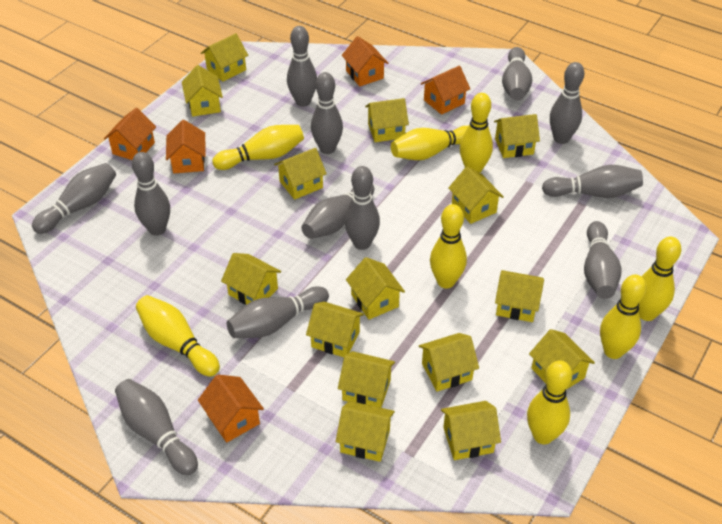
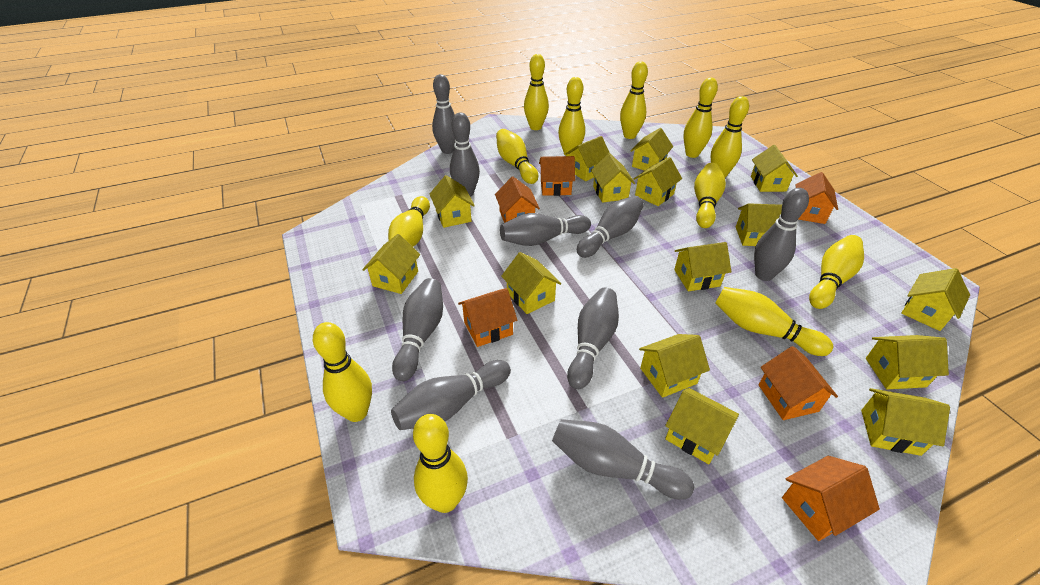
grey bowling pin: [32,163,116,234] [115,379,198,475] [132,152,170,236] [227,286,329,338] [287,26,317,107] [301,184,374,239] [311,72,343,154] [344,166,380,250] [502,47,532,101] [542,165,643,198] [550,62,584,144] [584,221,622,299] = 12 -> [391,360,511,430] [392,278,443,381] [432,74,456,154] [450,113,480,197] [500,213,591,246] [552,419,694,500] [567,288,619,389] [577,196,644,258] [754,188,809,281] = 9
orange house: [104,108,156,160] [166,120,206,173] [198,375,264,443] [342,36,388,86] [421,66,470,115] = 5 -> [458,288,517,347] [495,176,540,223] [539,156,575,196] [759,346,838,420] [782,456,880,541] [795,172,838,224] = 6
yellow bowling pin: [136,295,220,377] [212,125,304,170] [391,126,468,160] [430,204,467,289] [460,93,493,173] [527,360,572,444] [600,274,647,359] [639,237,681,321] = 8 -> [313,322,372,422] [388,196,430,247] [413,414,468,513] [496,129,538,184] [524,54,549,130] [558,77,585,156] [620,61,648,139] [683,78,718,158] [694,163,726,228] [711,96,749,178] [715,287,833,356] [809,235,864,309] = 12

